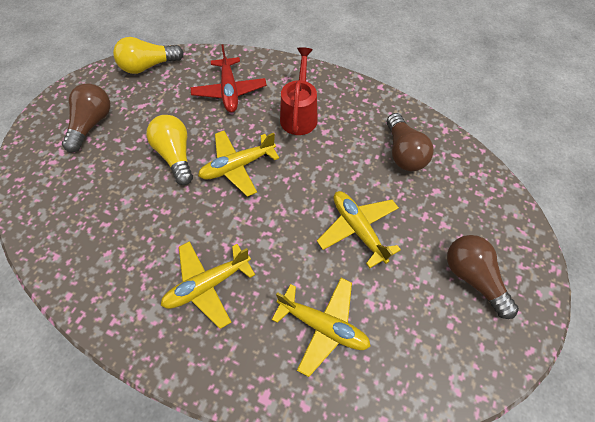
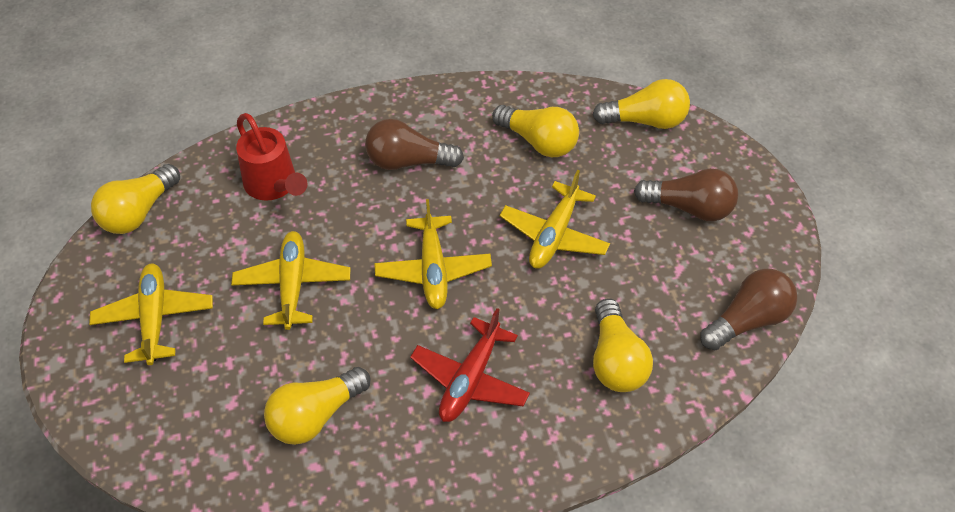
yellow light bulb: [113,37,184,74] [146,115,193,185] = 2 -> [91,164,180,234] [264,367,370,445] [492,105,579,157] [593,79,690,129] [593,298,653,392] = 5

